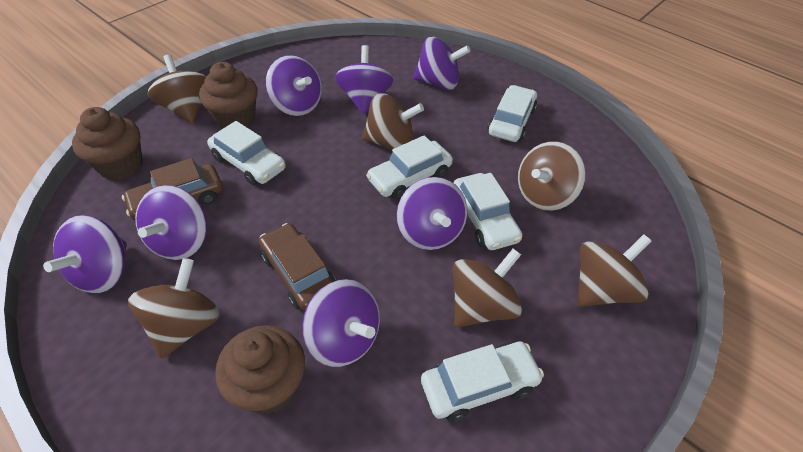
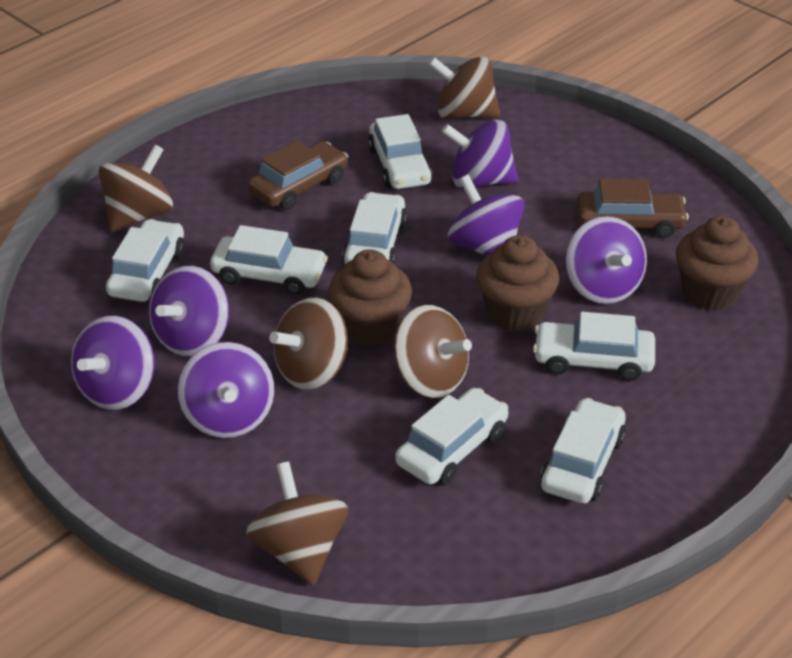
brown spinning top: [128,258,220,359] [148,54,206,124] [362,93,424,150] [453,248,522,328] [518,141,586,211] [577,234,651,307] = 6 -> [99,145,173,232] [246,461,349,586] [269,297,348,390] [393,305,472,398] [429,56,500,119] = 5
purple spinning top: [43,215,127,293] [135,185,207,260] [266,55,322,116] [302,279,380,367] [335,45,393,115] [397,177,467,250] [413,37,471,90] = 7 -> [71,315,155,410] [149,266,229,357] [177,342,274,438] [442,120,518,189] [448,175,524,256] [565,216,647,304] = 6
white car: [207,121,286,185] [366,135,453,199] [421,341,544,422] [454,173,522,250] [487,85,537,142] = 5 -> [106,219,185,302] [210,225,328,295] [342,192,407,265] [368,114,432,189] [395,388,508,485] [533,312,655,381] [540,398,626,504] = 7

